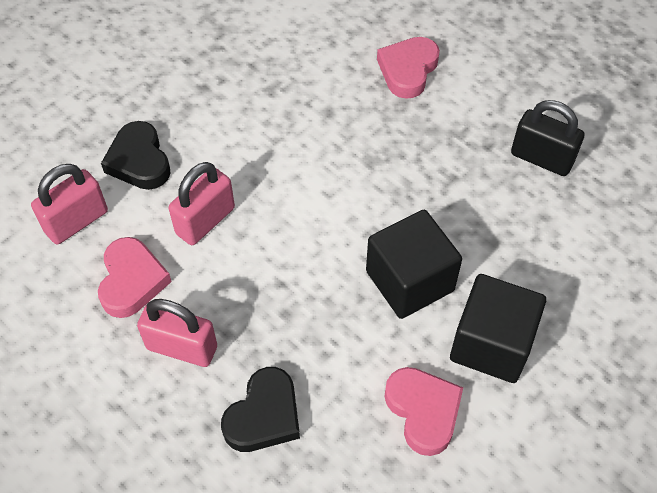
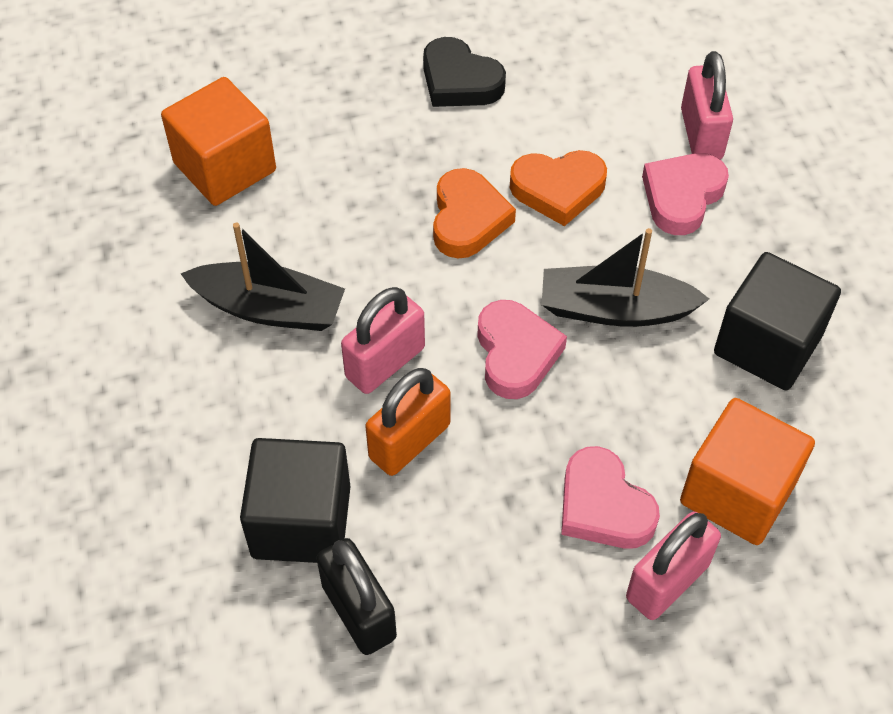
black boat: none = 0 -> [181,223,345,331] [542,228,709,327] = 2
black heart: [101,121,171,190] [221,367,300,452] = 2 -> [423,37,506,107] = 1
orange cube: none = 0 -> [161,77,276,206] [680,398,815,545] = 2
orange heart: none = 0 -> [433,168,516,258] [510,150,607,226] = 2
orange padlock: none = 0 -> [365,368,451,476] = 1

